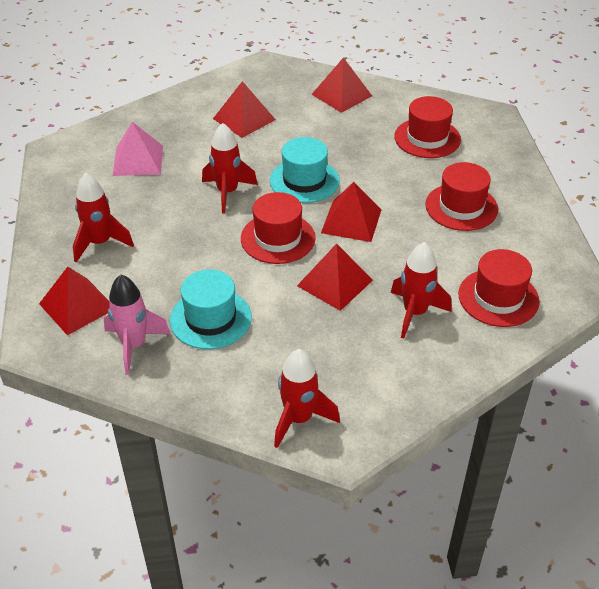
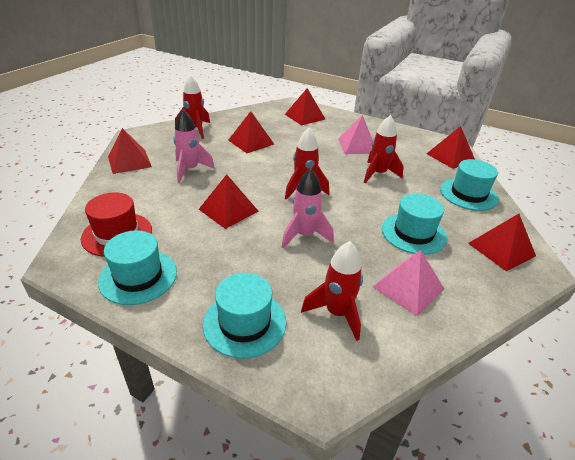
pink pyramid: [113,122,163,176] = 1 -> [338,115,373,154] [373,250,444,317] = 2
pink rocket: [104,274,170,375] = 1 -> [173,109,215,183] [282,168,334,248] = 2
red hat: [241,192,316,264] [394,96,461,158] [425,162,498,231] [458,249,539,327] = 4 -> [81,192,152,257] = 1
red pyramid: [39,267,110,335] [213,81,276,138] [297,243,373,311] [311,58,372,113] [321,182,382,242] = 5 -> [108,128,152,174] [199,174,259,229] [228,111,274,153] [285,89,325,125] [427,126,475,169] [468,214,536,271] = 6
turquoise hat: [170,269,252,349] [270,137,340,203] = 2 -> [98,230,177,305] [203,273,286,359] [382,194,447,255] [440,159,499,211] = 4

